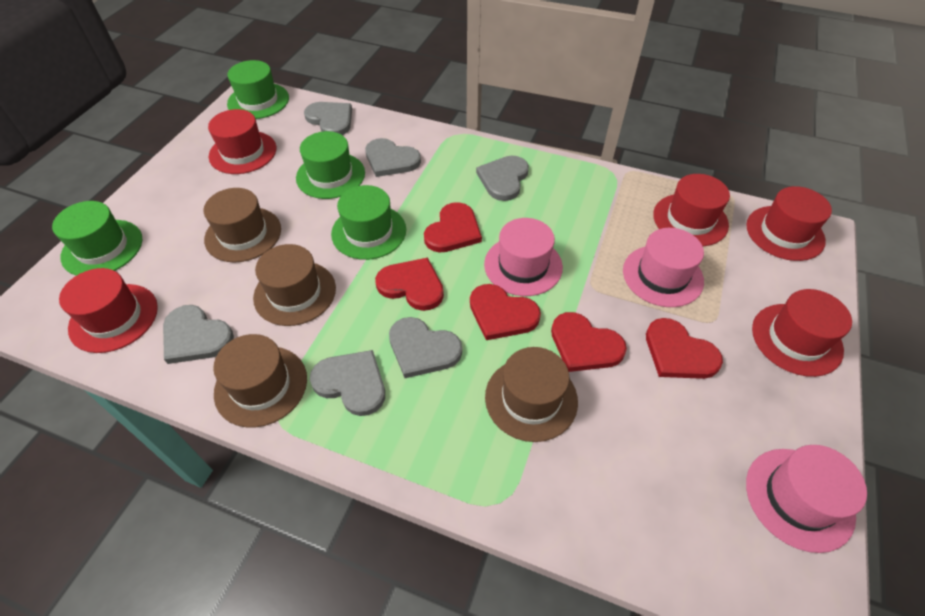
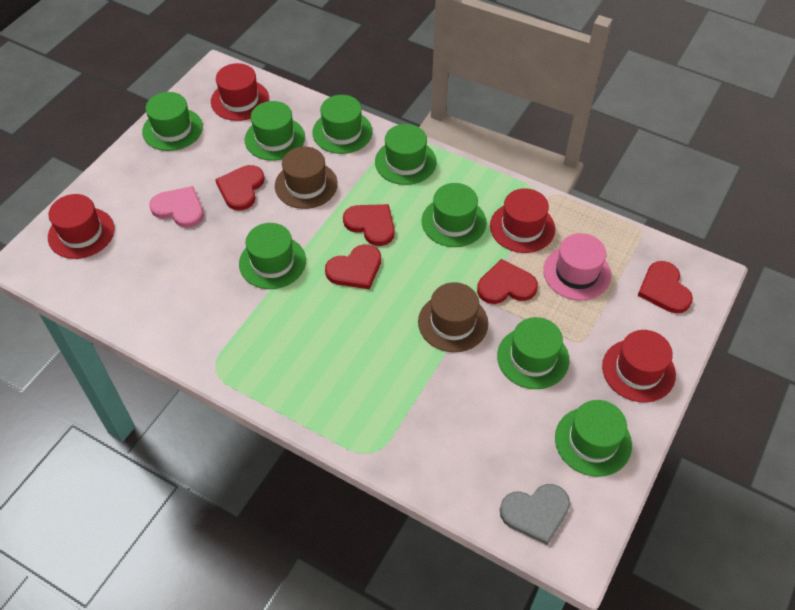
brown hat: [204,188,281,262] [213,334,307,428] [253,244,336,326] [485,347,578,442] = 4 -> [275,147,338,209] [418,282,488,352] = 2
green hat: [52,201,142,276] [227,60,289,119] [296,131,365,199] [331,185,406,260] = 4 -> [142,92,203,151] [239,223,306,289] [245,101,305,161] [312,95,373,154] [375,124,437,185] [421,183,486,247] [497,317,570,389] [555,400,632,477] = 8
grey heart: [163,305,234,364] [304,102,352,135] [310,350,385,416] [365,138,421,177] [389,317,462,378] [476,155,529,201] = 6 -> [500,484,570,545] = 1
pink hat: [484,218,563,296] [623,228,704,307] [746,445,867,553] = 3 -> [543,233,611,301] = 1
pink heart: none = 0 -> [149,186,204,228] = 1
red hat: [59,268,158,353] [208,109,276,174] [653,174,730,246] [746,186,832,261] [752,289,852,377] = 5 -> [48,194,114,259] [211,63,269,121] [490,188,555,253] [602,330,676,402] = 4

